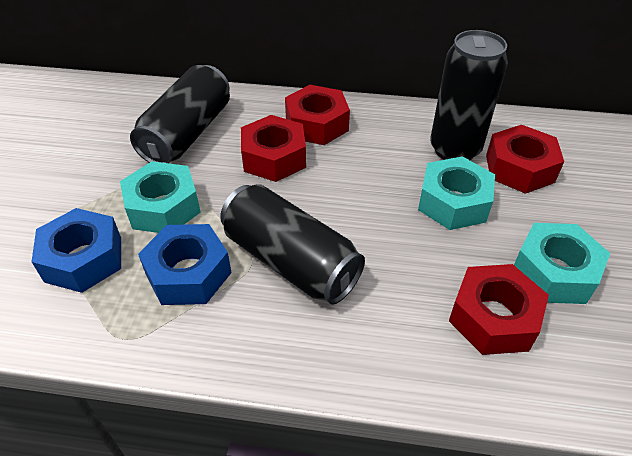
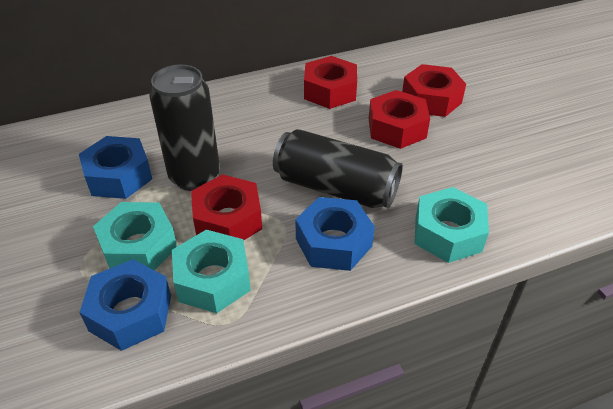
black can: [130,65,230,163] [220,184,365,305] [430,30,508,160] = 3 -> [149,65,220,191] [273,129,403,208] = 2
blue nut: [32,208,121,293] [138,224,232,305] = 2 -> [79,136,152,199] [79,260,171,351] [295,197,375,271] = 3

